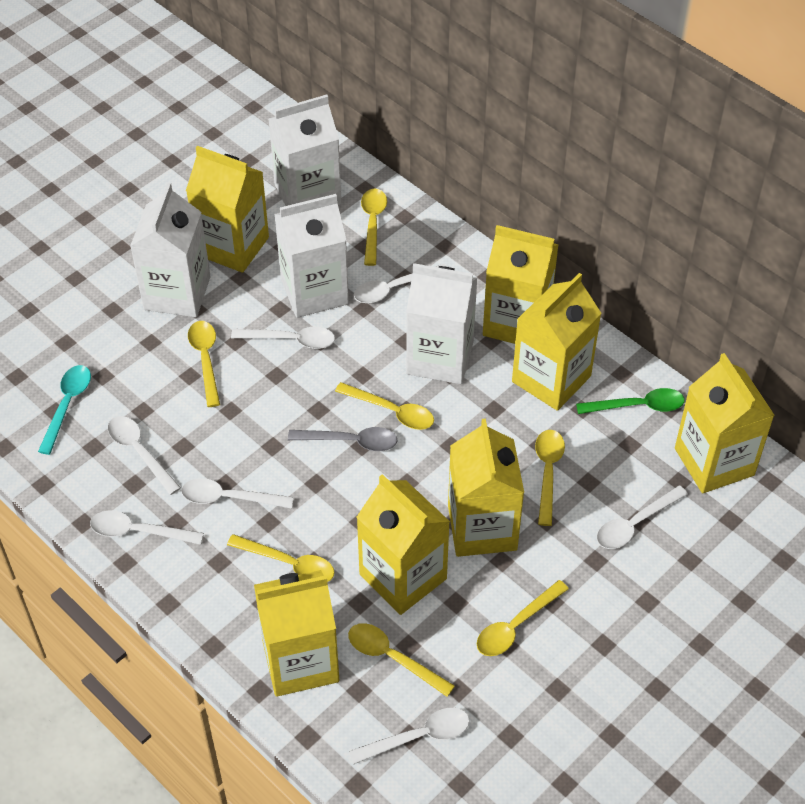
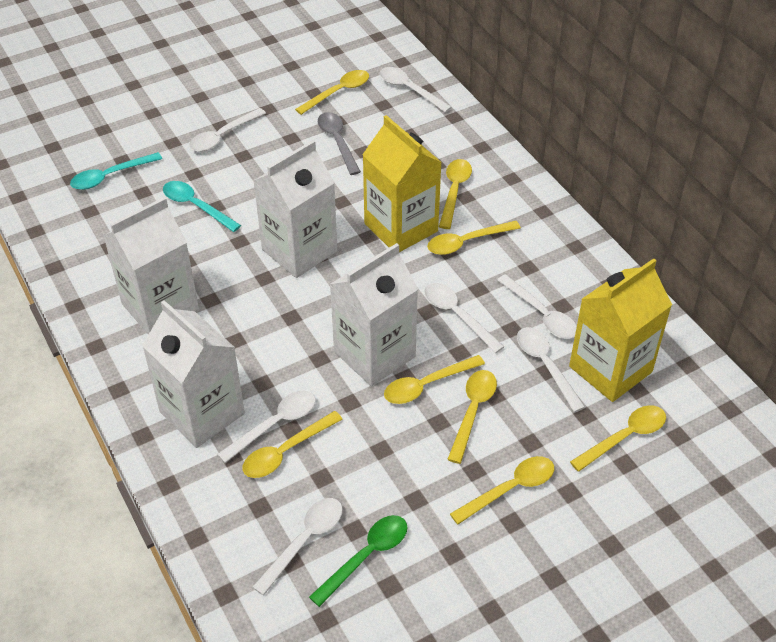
turquoise spoon: [38,365,91,455] = 1 -> [70,152,162,190] [163,181,241,232] = 2
yellow carton: [186,146,269,273] [254,570,339,697] [357,474,450,615] [448,418,524,557] [483,225,559,344] [512,273,602,411] [675,353,775,493] = 7 -> [362,115,442,252] [569,258,672,402] = 2
yellow spoon: [188,321,220,407] [227,534,335,582] [335,382,434,430] [348,623,455,697] [361,189,387,266] [477,580,569,656] [535,430,565,526] = 7 -> [243,411,343,478] [295,70,369,115] [384,355,485,404] [427,221,521,255] [439,159,472,229] [447,370,497,464] [450,456,554,524] [570,405,666,472] = 8

